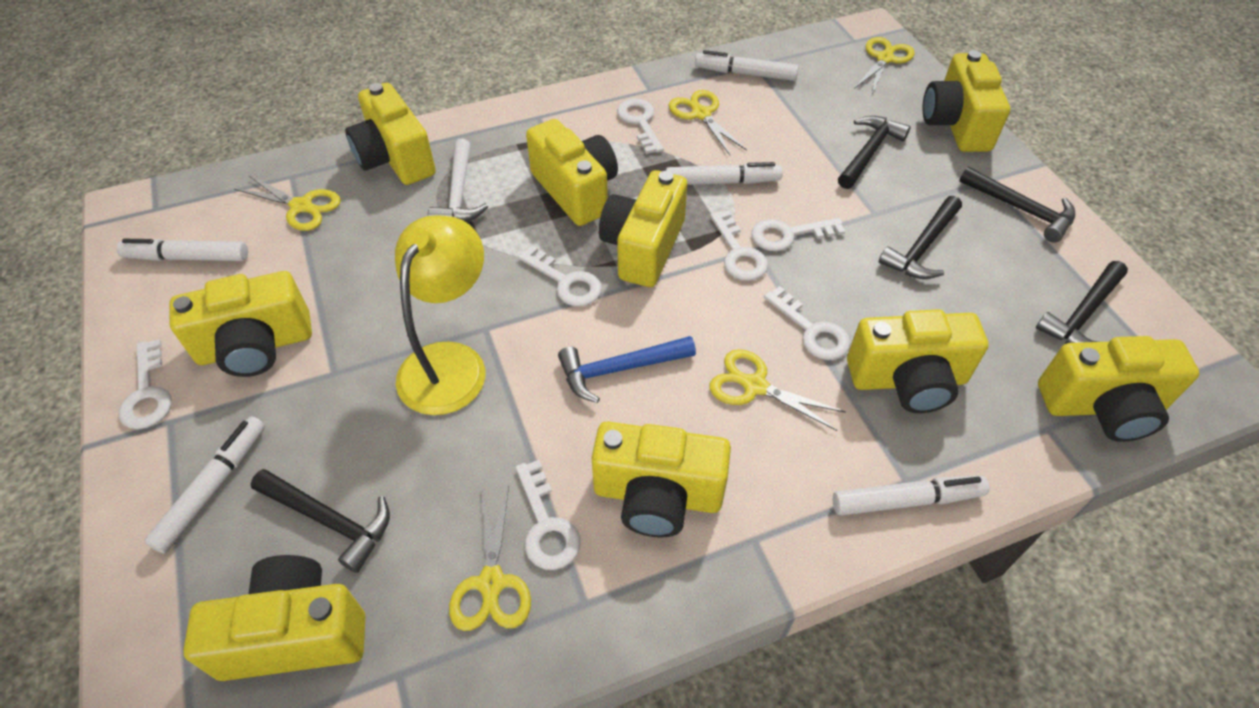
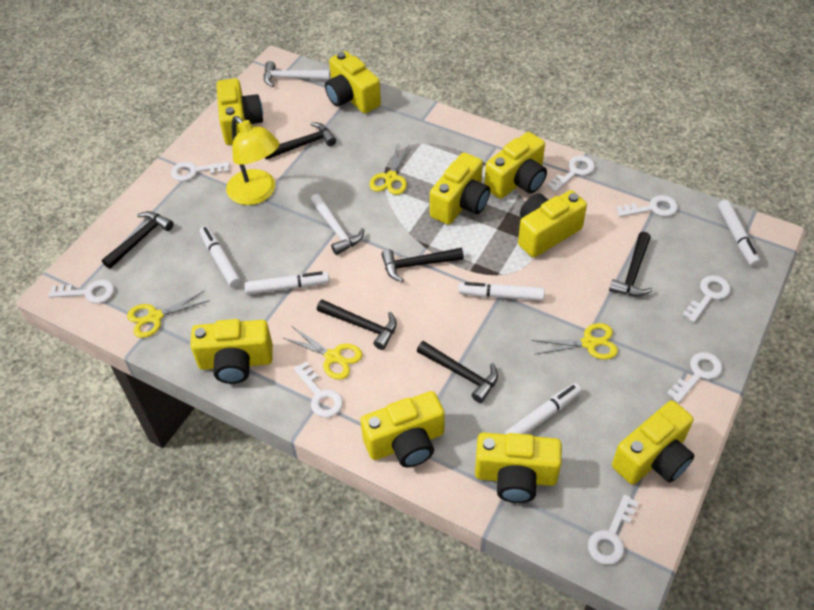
black hammer: [251,469,390,573] [838,116,911,189] [879,196,962,279] [959,167,1075,243] [1036,261,1128,344] = 5 -> [102,211,174,269] [265,122,336,160] [317,299,397,350] [381,248,464,282] [417,341,498,403] [609,232,653,297] = 6
blue hammer: [558,336,696,403] = 1 -> none = 0
white hammer: [428,139,488,222] = 1 -> [264,61,331,87] [310,194,365,255] = 2
white key: [119,339,172,429] [516,460,581,570] [518,245,602,306] [617,99,664,154] [710,210,768,281] [751,218,845,251] [764,286,850,360] = 7 -> [48,280,114,304] [171,162,230,181] [294,362,343,418] [547,156,595,192] [588,494,639,565] [616,195,678,217] [667,352,723,403] [682,275,731,322] = 8
yellow scissors: [235,175,341,231] [449,486,531,631] [668,90,747,155] [710,349,846,431] [854,37,915,94] = 5 -> [127,291,210,338] [282,326,363,380] [369,145,410,195] [531,323,618,360] = 4

